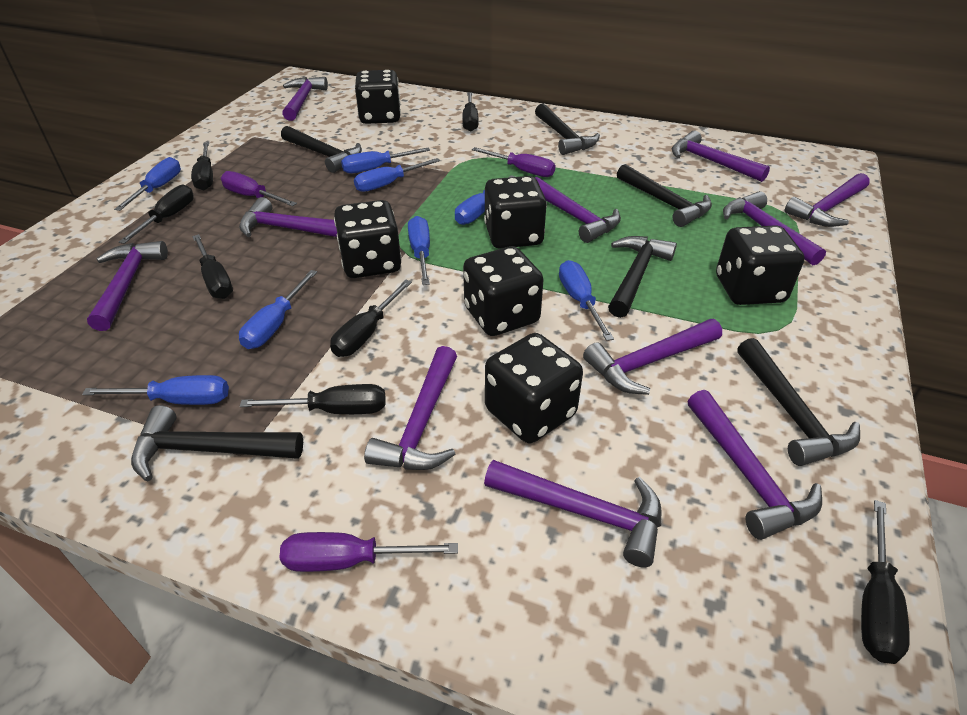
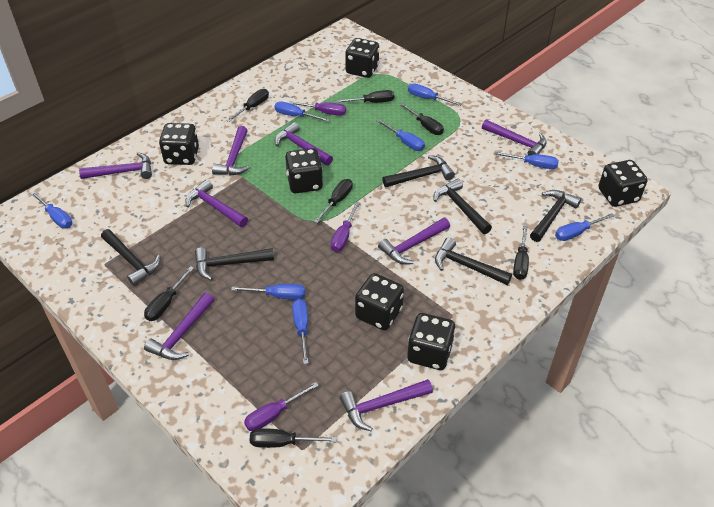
purple hammer: [87,241,168,331] [239,197,337,237] [282,77,328,121] [364,346,457,470] [484,460,661,567] [535,177,621,243] [583,319,722,395] [672,131,770,182] [688,390,822,540] [723,191,826,265] [785,173,870,227] = 11 -> [79,152,152,179] [144,292,214,360] [185,179,248,227] [212,126,250,175] [275,122,333,166] [340,379,433,431] [378,218,450,264] [482,120,547,156] = 8

